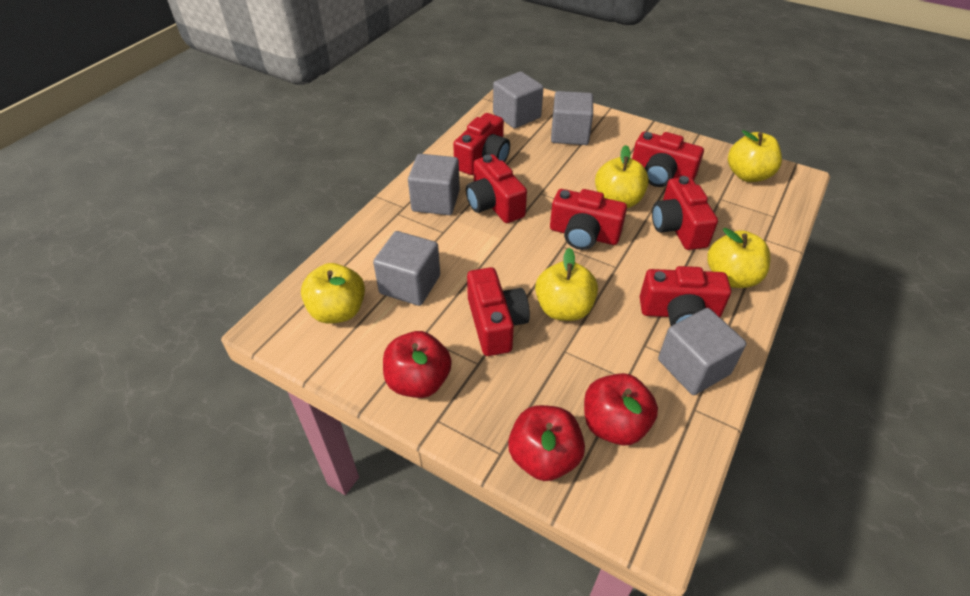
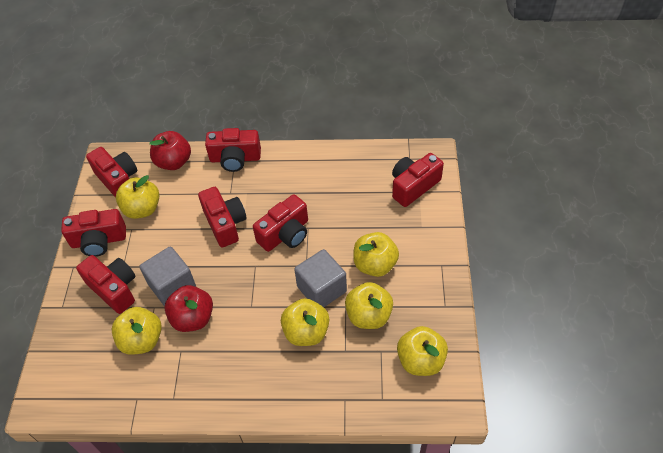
grey cube: [373,231,440,306] [408,154,460,215] [493,72,544,129] [551,91,593,145] [658,308,746,395] = 5 -> [139,246,196,306] [294,249,347,307] = 2
red apple: [383,331,452,398] [508,405,585,481] [584,373,658,445] = 3 -> [150,131,191,170] [164,285,213,332] = 2
yellow apple: [301,263,365,323] [535,248,598,321] [595,145,649,208] [707,228,771,288] [728,130,782,182] = 5 -> [111,307,162,355] [116,175,159,219] [281,298,329,346] [345,282,393,329] [353,232,399,277] [397,326,448,376] = 6

